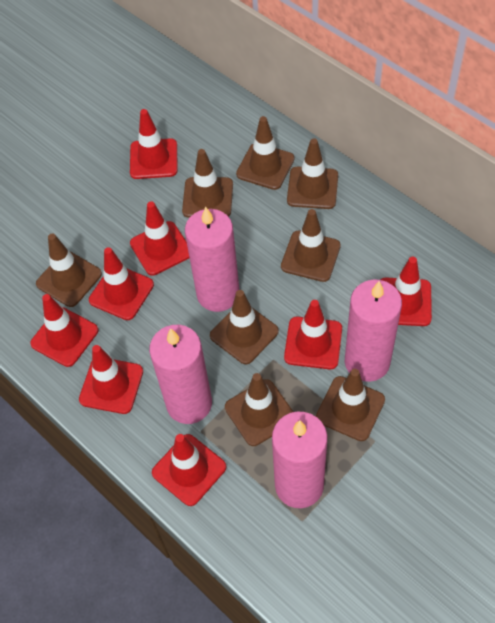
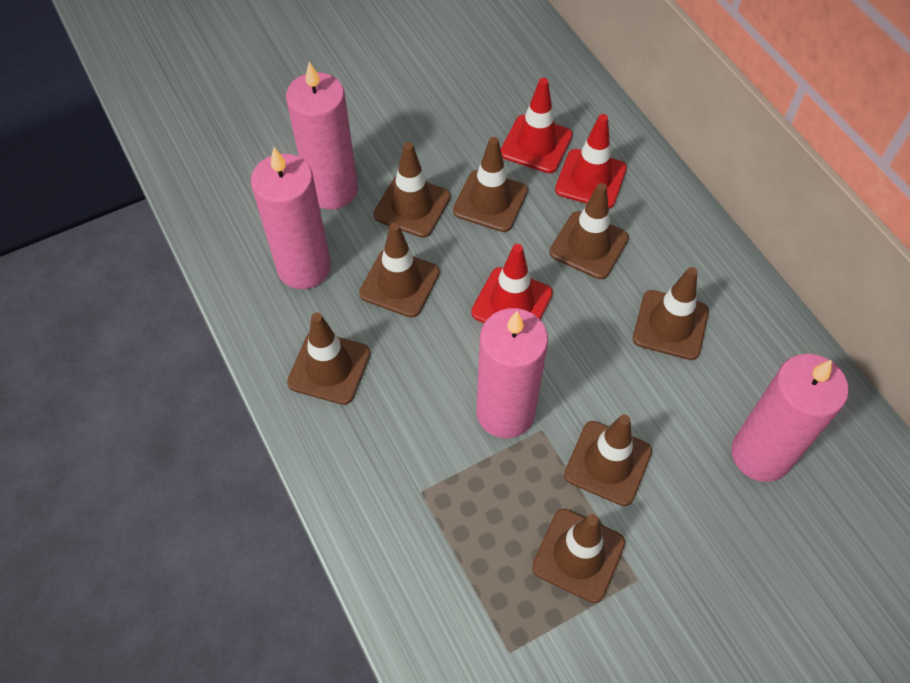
red traffic cone: [30,294,98,367] [79,345,143,414] [89,247,154,320] [130,109,178,179] [130,201,189,275] [152,434,226,506] [284,300,342,369] [380,257,432,326] = 8 -> [471,244,553,323] [501,78,573,173] [555,114,627,209] = 3

